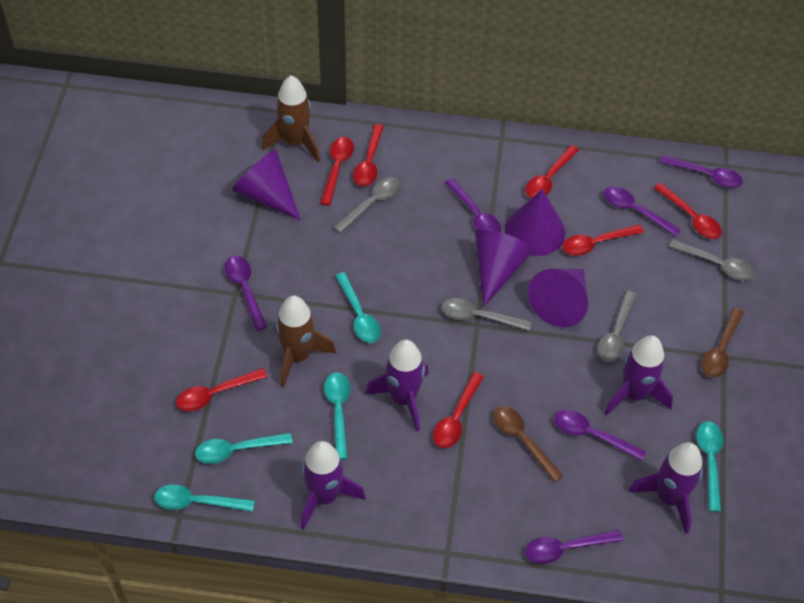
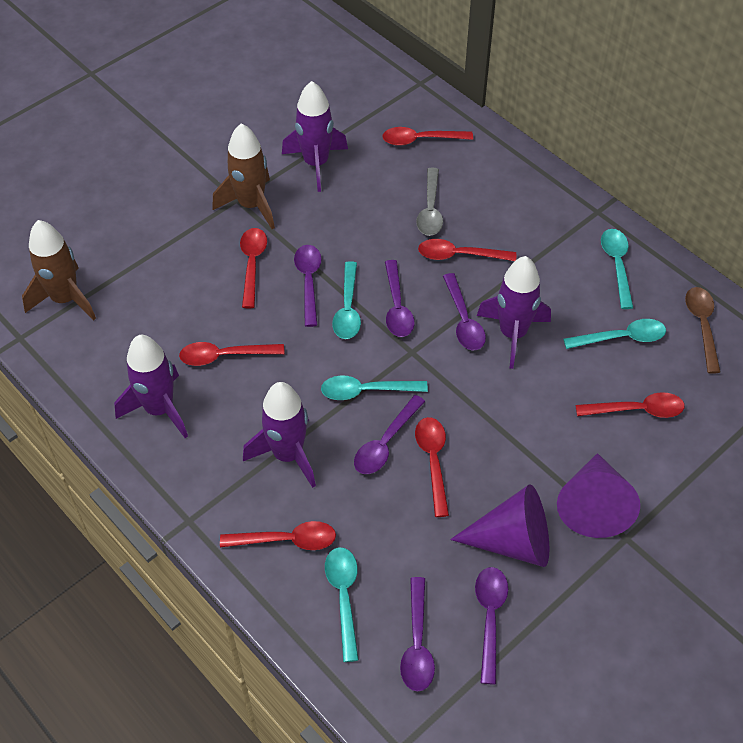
brown spoon: [493,406,563,482] [701,307,744,378] = 2 -> [685,287,721,374] = 1
grey spoon: [333,177,401,233] [441,298,531,331] [598,291,637,362] [669,239,755,281] = 4 -> [416,168,443,236] = 1
purple cone: [232,149,301,220] [475,229,535,306] [505,189,566,256] [528,269,588,327] = 4 -> [450,484,549,567] [557,453,640,538] = 2

